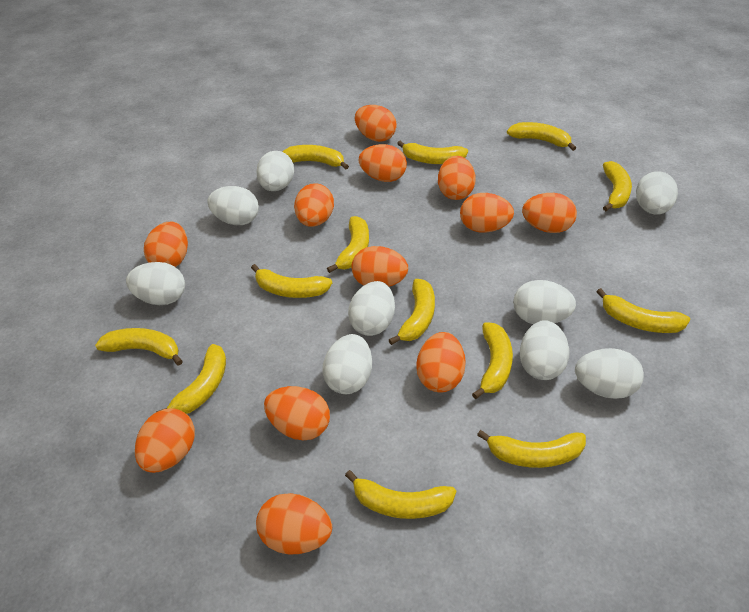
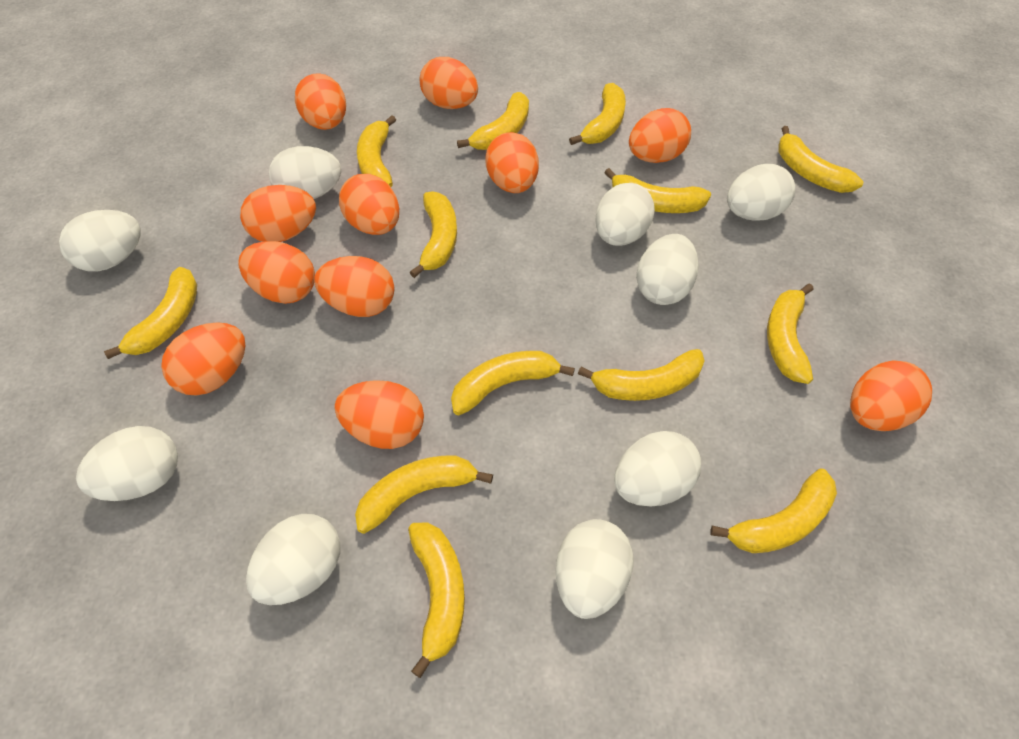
orange egg: [135,409,195,473] [144,222,188,267] [256,493,332,554] [264,386,330,440] [294,183,334,227] [351,246,408,287] [355,105,397,142] [359,144,407,182] [416,332,466,393] [438,156,476,200] [460,193,514,233] [522,193,577,233] = 12 -> [161,322,246,396] [238,241,315,304] [240,185,316,242] [295,73,346,130] [314,256,395,317] [334,380,424,449] [339,174,399,235] [420,57,478,109] [485,132,539,193] [629,108,691,163] [850,360,932,431] = 11

